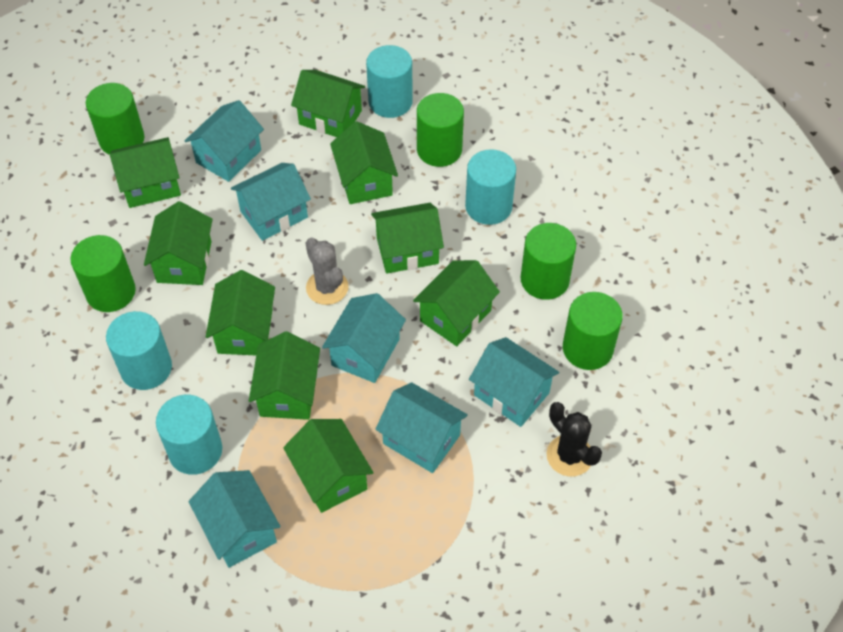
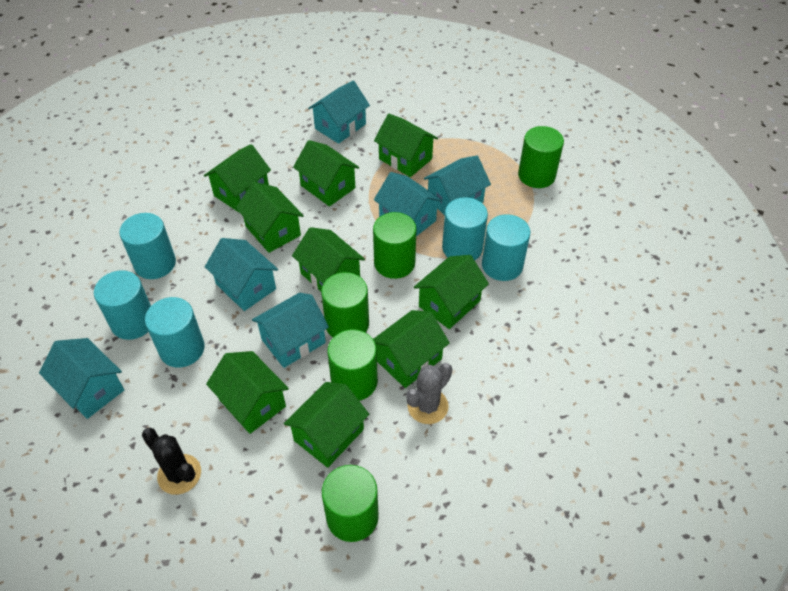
turquoise cylinder: [106,311,172,390] [156,395,222,475] [366,45,413,118] [465,149,516,225] = 4 -> [94,270,151,340] [119,213,176,279] [145,297,205,368] [442,197,488,260] [482,214,530,281] = 5

